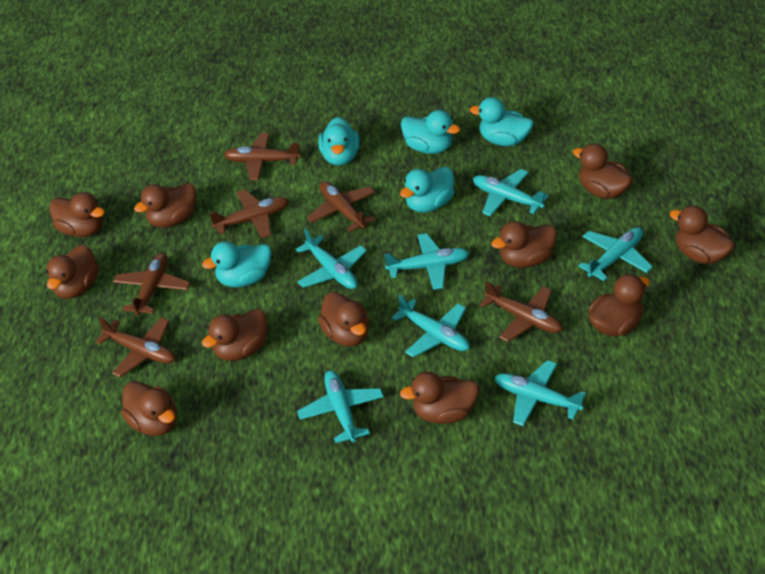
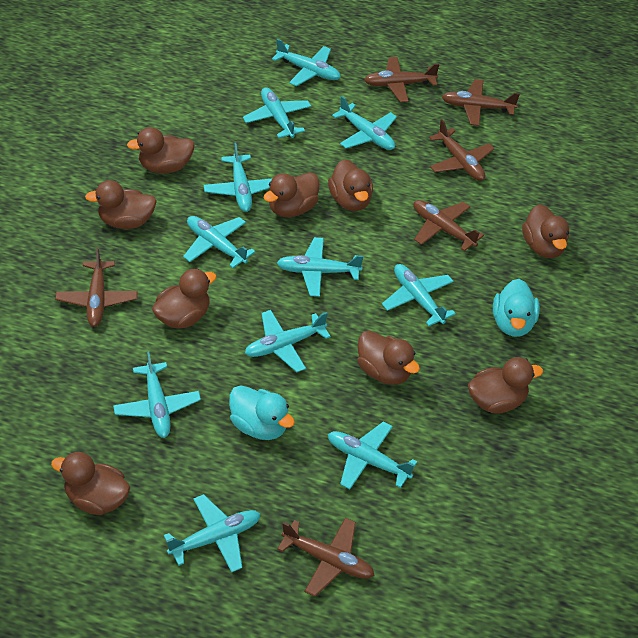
brown duck: [46,244,99,299] [49,192,105,237] [121,381,177,436] [134,183,196,228] [202,309,267,361] [318,292,369,346] [400,372,479,424] [491,221,557,268] [573,143,633,199] [589,274,650,337] [670,206,735,264] = 11 -> [51,452,130,515] [85,180,157,229] [127,127,195,174] [152,269,217,329] [264,172,319,217] [328,159,373,211] [358,331,420,385] [468,357,543,414] [522,204,569,258] = 9
turquoise duck: [202,241,272,288] [318,117,360,166] [400,166,454,213] [401,110,460,154] [470,97,534,146] = 5 -> [229,385,295,440] [493,279,540,337] = 2
turquoise plane: [296,228,367,289] [297,370,384,443] [384,233,469,290] [391,294,470,357] [473,169,549,216] [495,360,586,426] [578,227,653,281] = 7 -> [113,351,201,438] [164,494,260,572] [183,216,256,268] [204,143,273,212] [243,87,311,138] [245,310,331,372] [272,39,341,86] [277,237,364,297] [328,422,417,489] [332,96,397,150] [382,264,456,326] = 11

